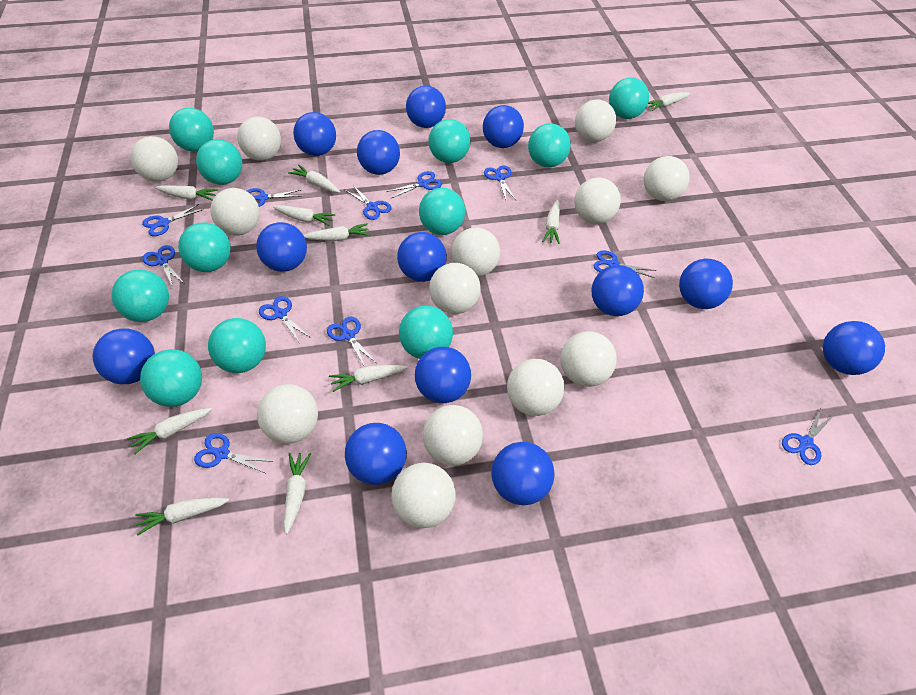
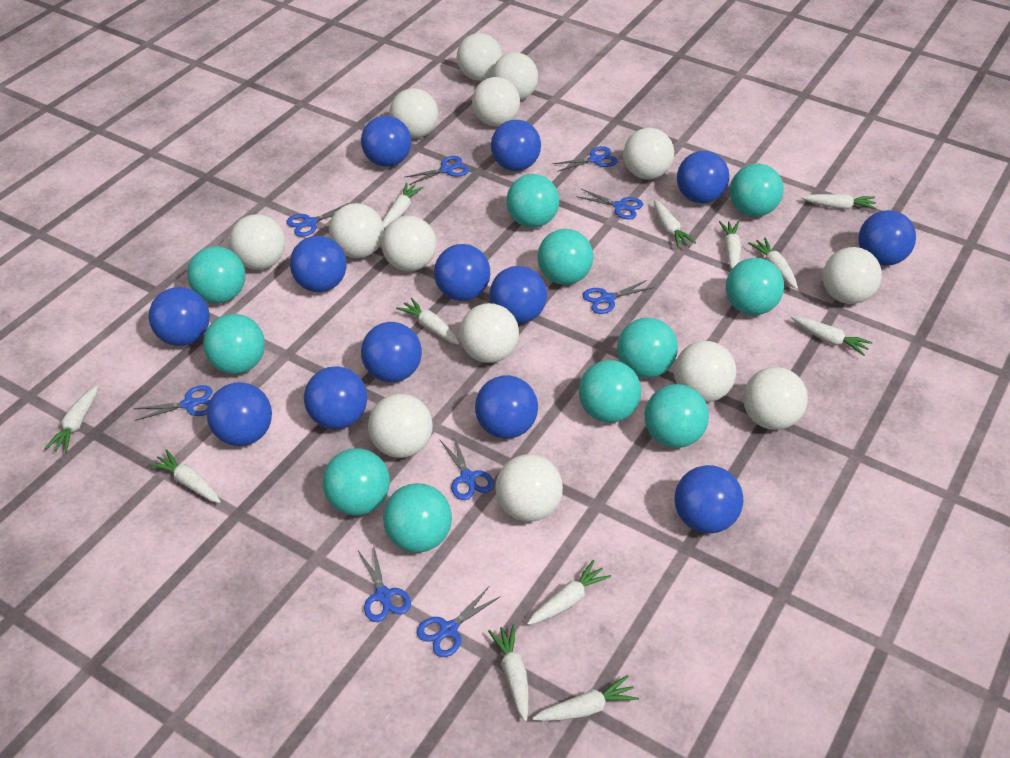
blue scissors: [142,204,204,236] [142,245,185,287] [194,433,273,473] [247,188,301,207] [259,296,311,344] [327,317,376,367] [345,185,392,220] [387,171,442,198] [484,165,517,201] [593,250,656,278] [782,409,834,465] = 11 -> [134,385,212,421] [287,203,348,237] [358,544,411,622] [404,156,469,185] [417,587,501,657] [440,436,494,500] [553,146,617,172] [576,189,643,220] [583,280,654,314] = 9
white ball: [130,136,178,182] [210,188,260,236] [237,116,281,161] [257,384,318,444] [391,463,456,528] [423,405,483,466] [429,263,481,314] [451,228,500,277] [507,359,565,416] [561,331,617,387] [574,177,621,224] [575,99,616,142] [644,156,690,201] = 13 -> [229,214,285,270] [329,203,384,258] [368,394,433,458] [381,216,437,271] [389,88,438,138] [457,33,502,81] [459,303,519,363] [472,77,520,126] [491,52,538,100] [495,454,563,522] [623,128,674,179] [674,341,736,402] [743,367,808,430] [823,247,882,304] = 14
white carrot: [127,408,212,455] [135,498,229,536] [155,185,218,201] [273,205,335,226] [283,453,311,534] [288,165,340,193] [303,223,370,241] [329,365,407,392] [542,200,560,244] [648,92,691,111] = 10 -> [45,385,98,453] [149,449,221,503] [382,183,423,228] [396,298,460,345] [488,624,529,722] [527,560,611,625] [532,675,639,721] [654,200,696,248] [719,221,741,269] [748,238,798,289] [791,316,872,356] [801,194,877,209] = 12

